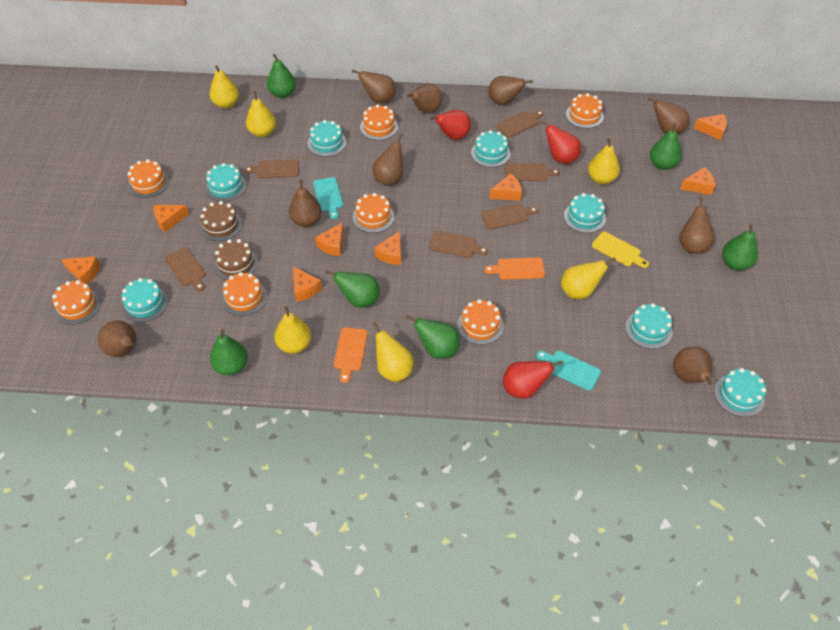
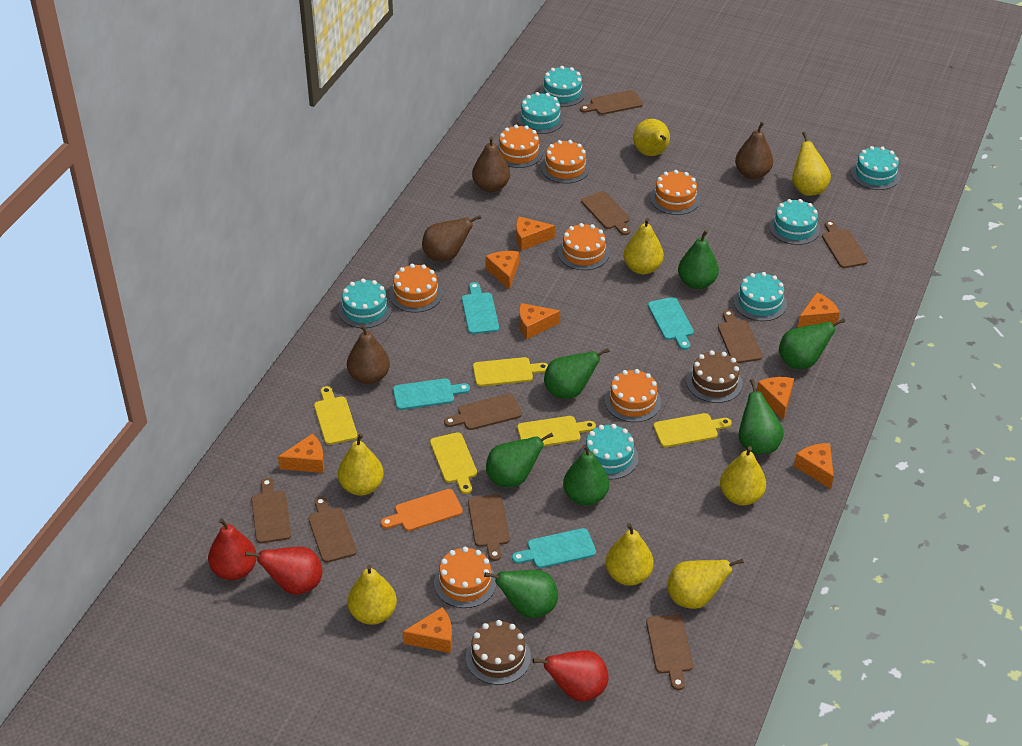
brown cutting board: [165,247,206,291] [244,159,299,178] [429,231,488,258] [481,204,538,229] [497,111,544,137] [505,163,560,181] = 6 -> [251,478,291,543] [308,496,357,563] [444,394,522,430] [468,494,510,561] [580,90,643,115] [581,191,630,235] [646,615,693,690] [718,310,762,363] [822,220,868,268] = 9
brown pear: [98,321,136,357] [289,180,322,227] [352,69,396,103] [372,133,403,186] [407,84,442,113] [488,76,532,105] [648,98,689,135] [673,347,713,385] [679,197,715,254] = 9 -> [347,325,390,384] [422,215,482,262] [472,137,510,192] [735,122,773,179] = 4
green pear: [210,329,248,375] [267,54,296,98] [325,270,380,308] [406,315,460,359] [650,123,682,170] [722,224,758,271] = 6 -> [484,570,558,618] [486,433,553,487] [544,348,610,399] [563,445,609,506] [678,230,719,289] [739,379,784,455] [779,318,845,369] = 7
orange cutting board: [334,327,368,383] [484,257,545,280] = 2 -> [381,489,463,531] = 1
turquoise cutting board: [313,177,343,219] [536,351,601,391] = 2 -> [393,378,470,410] [462,282,499,334] [512,528,596,568] [648,297,694,350] = 4
yellow cutting board: [592,232,649,268] = 1 -> [314,386,358,445] [430,432,477,494] [473,357,548,386] [517,416,596,447] [653,413,732,447] = 5
yellow pear: [210,65,239,109] [246,91,276,137] [274,306,311,354] [372,322,414,382] [561,257,616,299] [588,138,620,184] = 6 -> [338,433,384,496] [347,565,397,625] [606,523,654,586] [623,218,664,275] [633,119,670,156] [667,559,744,609] [720,446,766,505] [792,131,831,196] = 8

